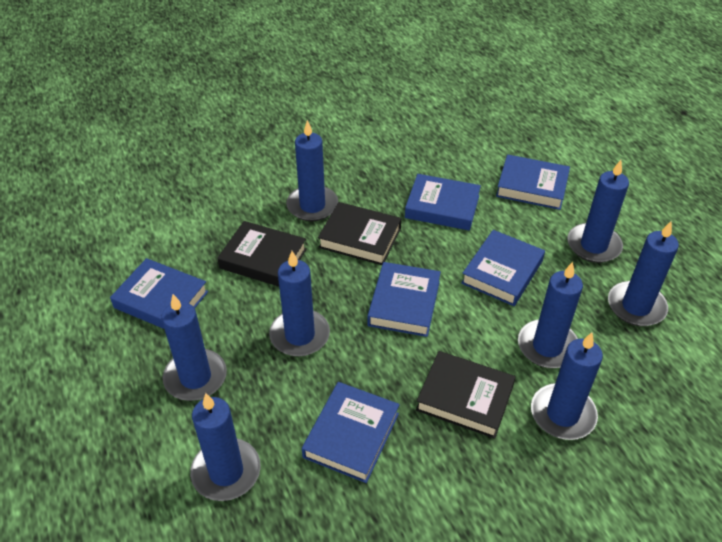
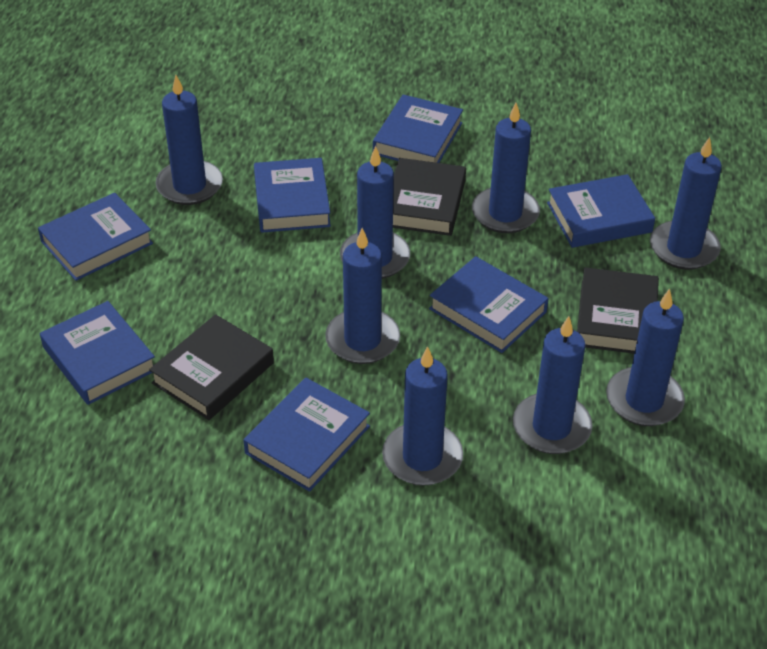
blue book: [110,258,208,329] [302,382,400,483] [367,262,441,337] [405,174,481,231] [461,230,545,306] [496,154,570,210] = 6 -> [38,193,153,281] [40,301,155,405] [243,378,370,492] [254,158,331,233] [373,94,463,163] [429,256,549,353] [547,174,655,248] = 7

